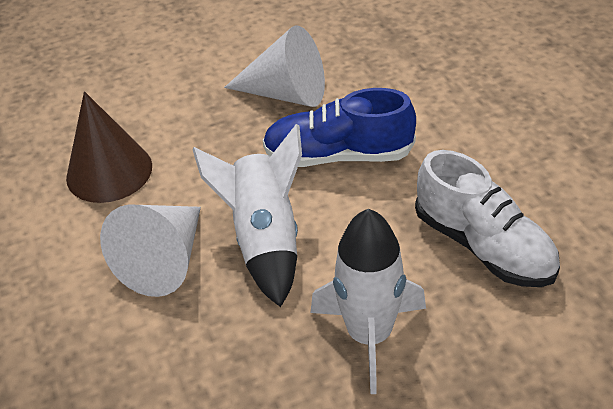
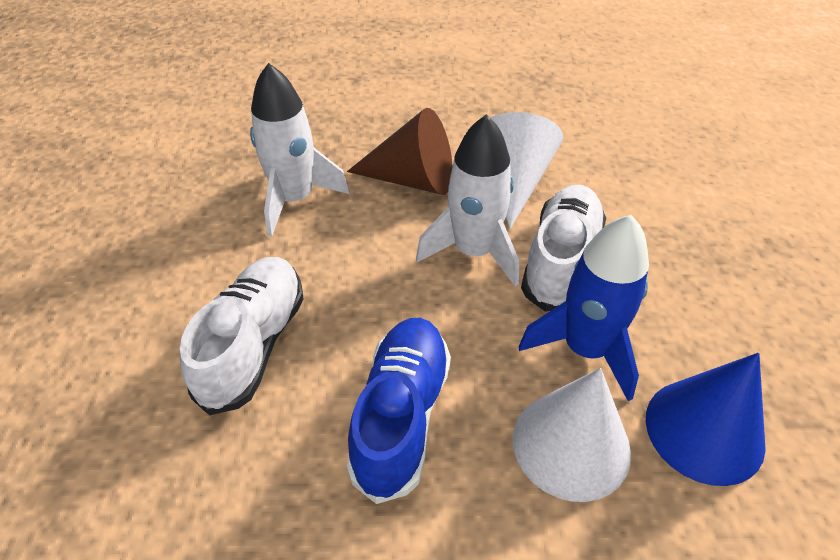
blue cone: none = 0 -> [646,352,766,486] = 1
blue rocket: none = 0 -> [519,215,649,401] = 1
white shoe: [415,150,560,287] = 1 -> [180,257,304,415] [521,185,607,312] = 2

